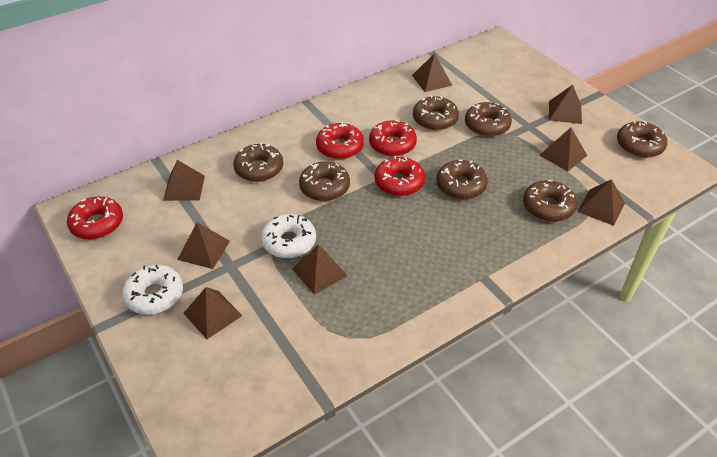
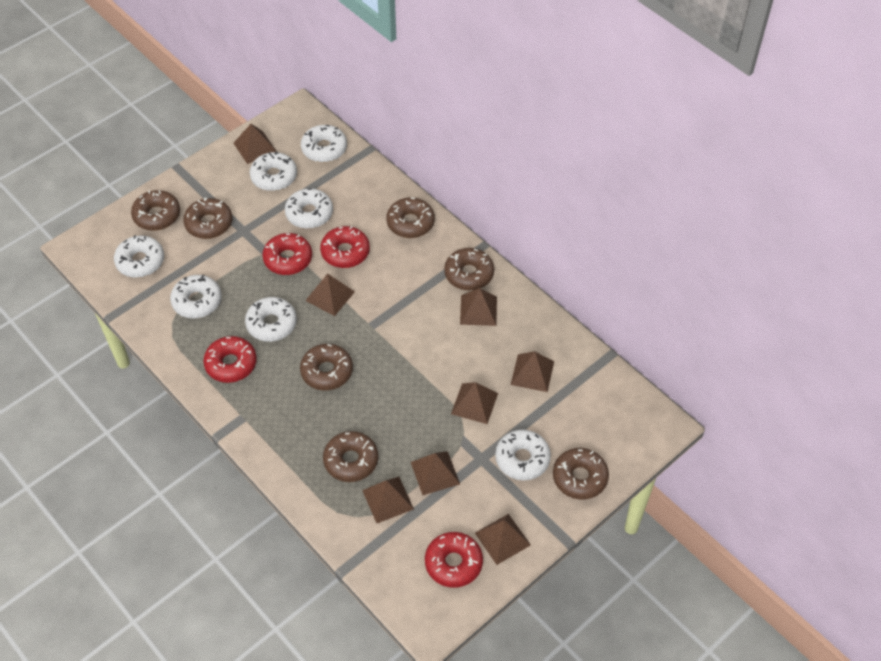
white donut: [122,265,183,315] [261,214,316,259] = 2 -> [114,235,164,278] [170,275,222,319] [245,297,297,342] [250,151,297,191] [285,188,333,229] [301,125,347,163] [495,430,551,481] = 7

